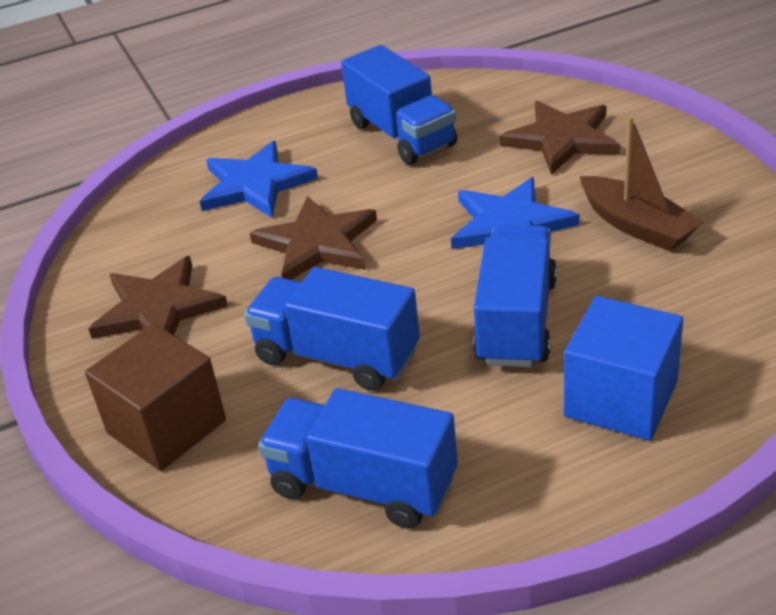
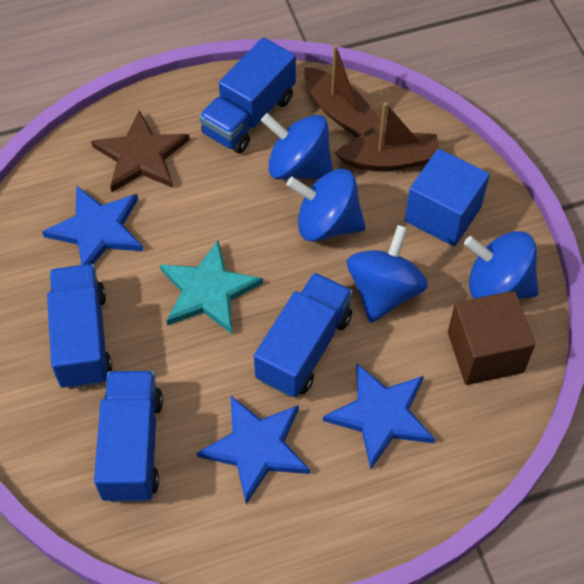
blue spinning top: none = 0 -> [261,113,333,180] [286,169,366,242] [347,225,428,323] [464,231,538,299] = 4
blue star: [199,141,318,218] [451,177,580,249] = 2 -> [42,186,143,265] [197,396,310,504] [323,363,435,469] = 3
brown boat: [580,116,703,251] = 1 -> [304,45,381,138] [335,102,439,171] = 2
brown star: [89,256,228,339] [250,196,377,280] [500,101,620,175] = 3 -> [91,110,190,192] = 1
turquoise star: none = 0 -> [160,241,263,334] = 1

